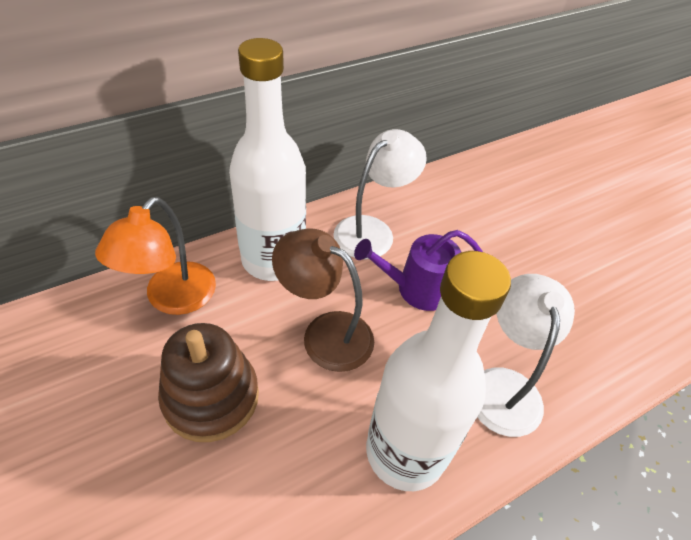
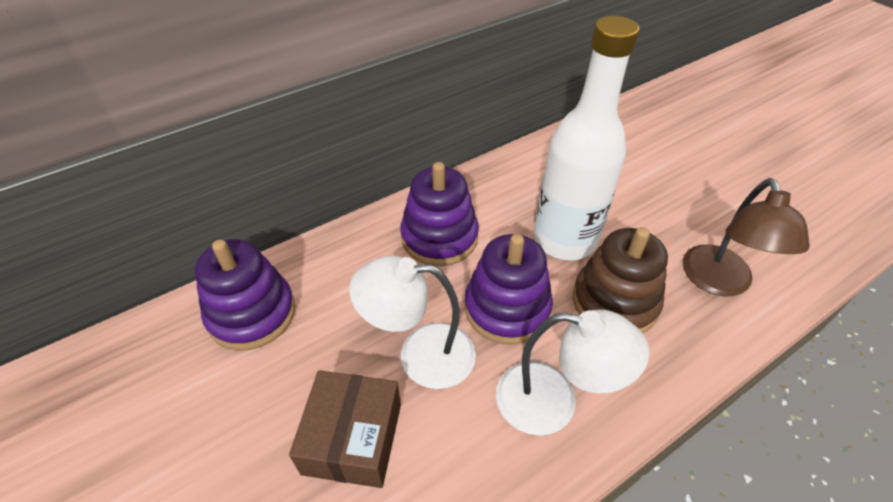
brown box: none = 0 -> [289,370,401,488] = 1
orange lamp: [95,197,216,315] = 1 -> none = 0
purple stacking toy: none = 0 -> [194,239,295,351] [400,162,479,267] [465,234,553,345] = 3
purple watering can: [354,230,483,311] = 1 -> none = 0
white bottle: [229,38,306,281] [366,251,511,491] = 2 -> [534,16,640,260] = 1

